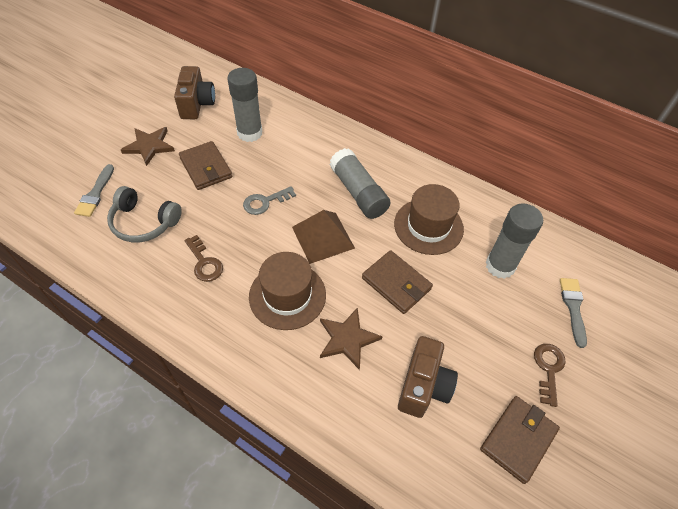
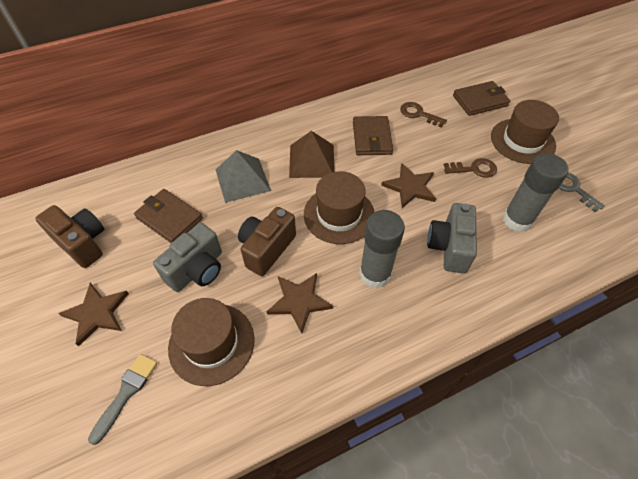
brown hat: [249,252,326,330] [394,184,464,255] = 2 -> [168,298,255,386] [304,171,375,244] [491,100,559,164] = 3
brown star: [121,127,175,166] [320,307,383,370] = 2 -> [58,283,129,346] [266,273,333,333] [381,163,436,208] = 3
grey brush: [74,164,114,217] [560,278,587,348] = 2 -> [88,354,157,445] = 1
grey camera: none = 0 -> [153,223,222,292] [427,203,477,274] = 2
grey glue stick: [227,68,263,142] [329,148,391,219] [486,204,543,279] = 3 -> [359,210,405,288] [503,153,569,232] = 2
grey headphones: [107,186,182,242] = 1 -> none = 0
grey pyramid: none = 0 -> [215,150,271,203] = 1

